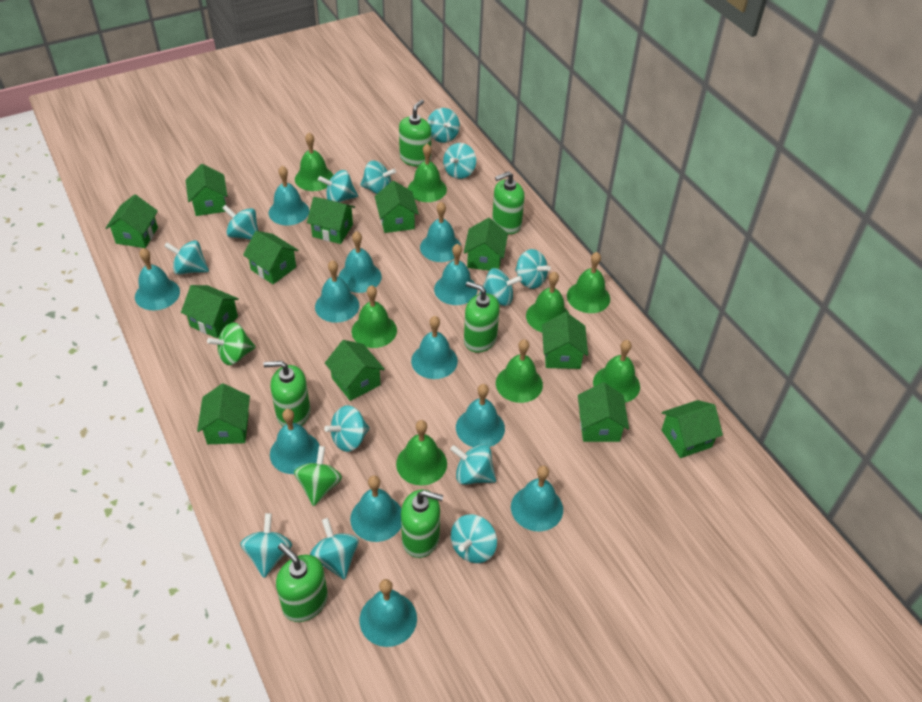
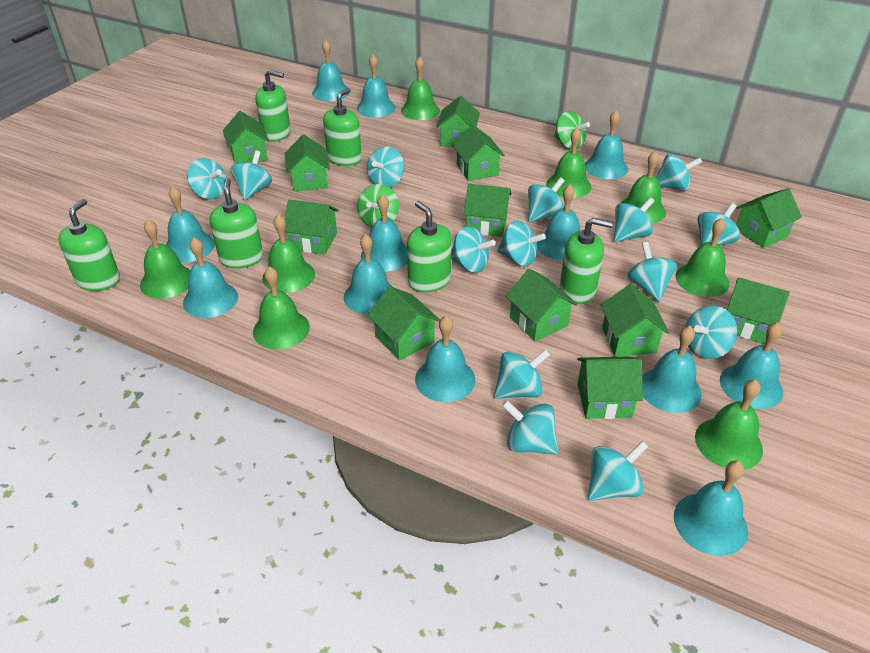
turquoise spinning top: [164,240,209,275] [222,205,258,240] [240,513,292,578] [310,518,359,580] [318,170,358,203] [324,405,370,452] [360,161,396,194] [427,108,460,143] [443,143,476,179] [450,444,496,485] [451,514,497,563] [479,268,522,306] [515,249,551,289] = 13 -> [187,158,227,200] [231,151,272,200] [367,146,404,187] [451,226,496,273] [494,349,550,399] [497,221,546,266] [502,400,559,455] [528,177,565,223] [588,441,648,501] [614,197,654,242] [627,242,677,301] [656,153,702,191] [685,306,738,359] [698,203,740,246] = 14

